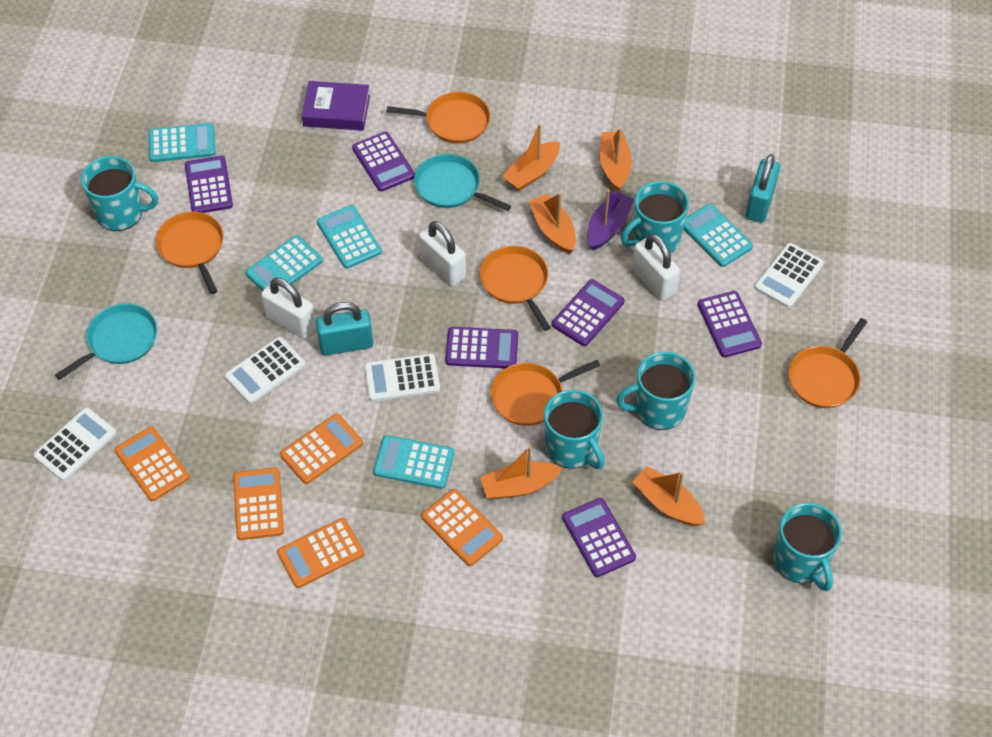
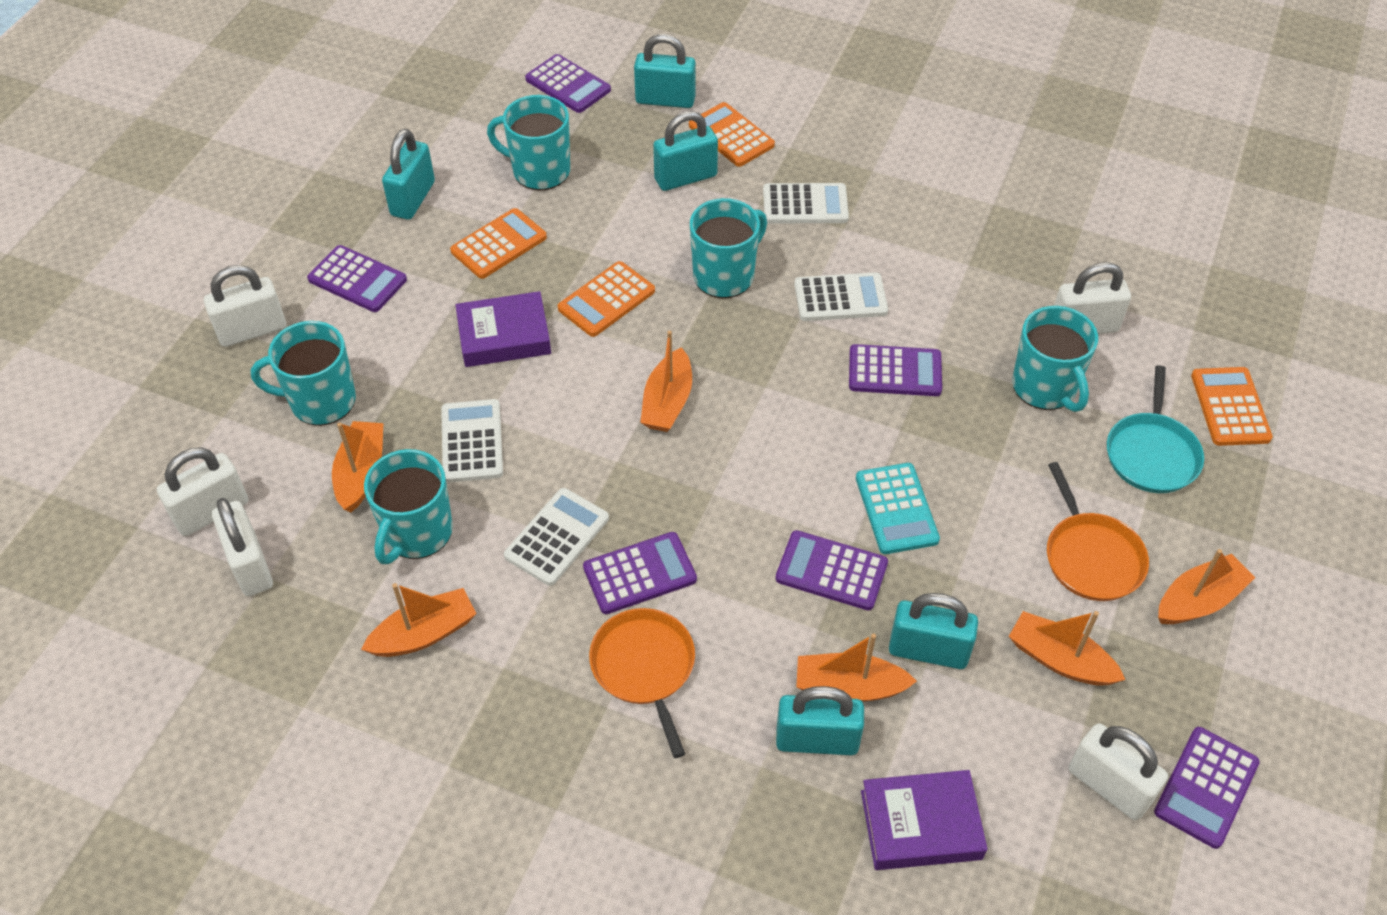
orange boat: [480,446,563,500] [502,124,560,191] [529,193,576,254] [600,128,632,191] [632,466,705,526] = 5 -> [332,421,383,513] [361,583,477,657] [640,331,692,432] [796,633,917,701] [1009,611,1125,686] [1158,549,1255,624] = 6
orange calculator: [115,426,190,501] [233,467,284,540] [277,518,364,588] [280,413,363,484] [421,489,503,566] = 5 -> [450,208,547,279] [558,261,655,337] [689,102,775,167] [1191,367,1273,446] = 4
orange pan: [156,212,224,294] [387,92,490,143] [480,246,551,331] [491,360,600,426] [789,318,867,408] = 5 -> [589,608,695,758] [1047,462,1149,601] = 2
purple boat: [587,189,634,250] = 1 -> none = 0
purple book: [302,81,370,131] = 1 -> [455,291,551,367] [861,770,987,870] = 2
turquoise calculator: [149,123,215,162] [246,235,323,291] [317,205,382,269] [373,435,454,489] [683,204,753,267] = 5 -> [856,463,940,554] = 1
turquoise padlock: [316,302,373,355] [746,154,780,222] = 2 -> [382,129,435,220] [634,34,696,108] [653,111,718,191] [776,686,864,755] [889,593,978,669] = 5
turquoise pan: [55,304,157,380] [414,154,511,211] = 2 -> [1107,365,1204,493] = 1
white padlock: [261,278,316,339] [419,221,466,286] [632,234,680,301] = 3 -> [157,448,248,536] [204,265,286,347] [212,498,273,596] [1054,262,1131,334] [1069,723,1168,820] = 5

